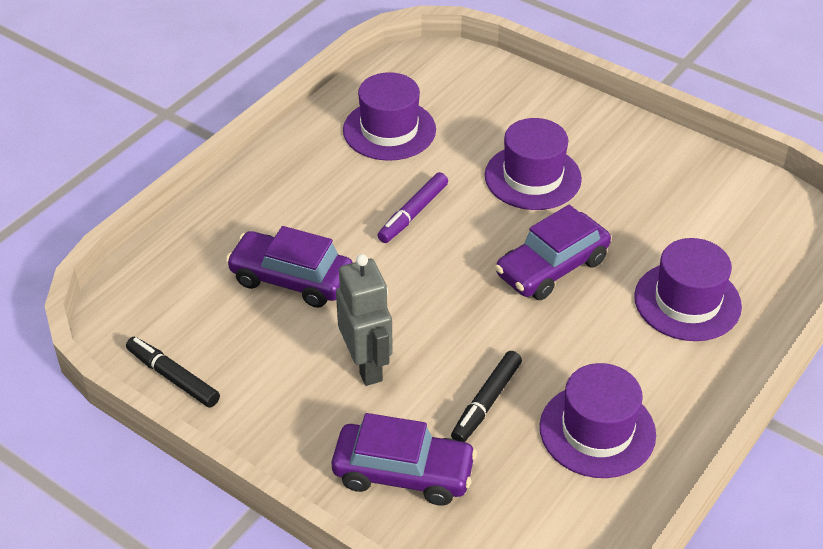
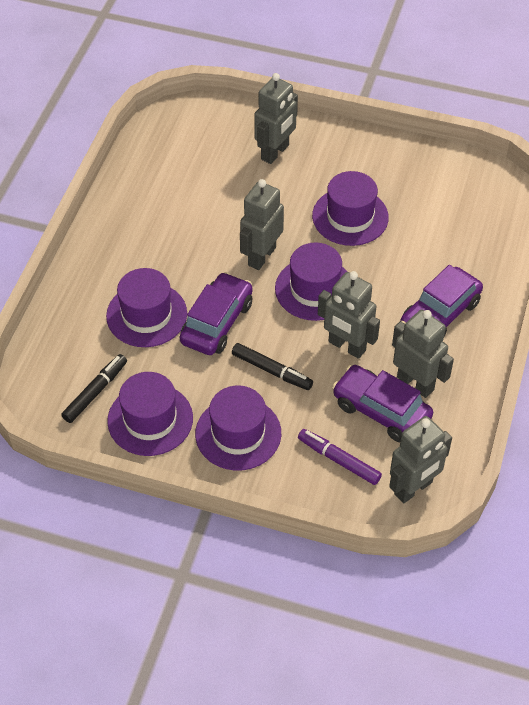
grey robot: [336,254,393,386] = 1 -> [240,179,284,270] [254,73,298,164] [318,271,380,359] [389,416,452,503] [392,310,454,398] = 5
purple hat: [343,72,436,161] [485,118,582,210] [540,363,656,478] [634,238,742,341] = 4 -> [106,268,187,347] [107,372,193,456] [195,385,281,471] [275,243,347,321] [312,171,389,246] = 5

